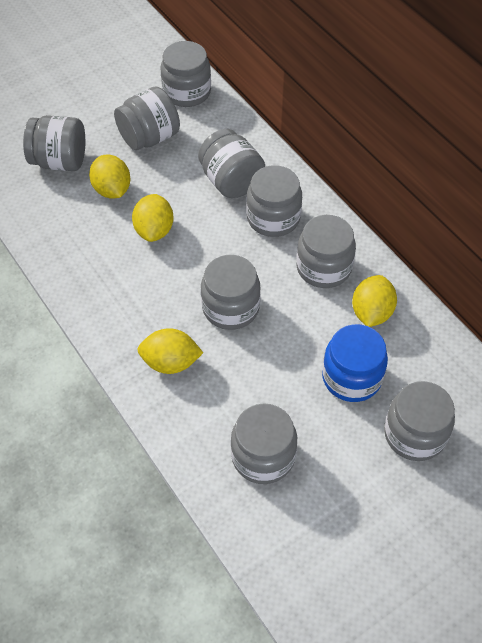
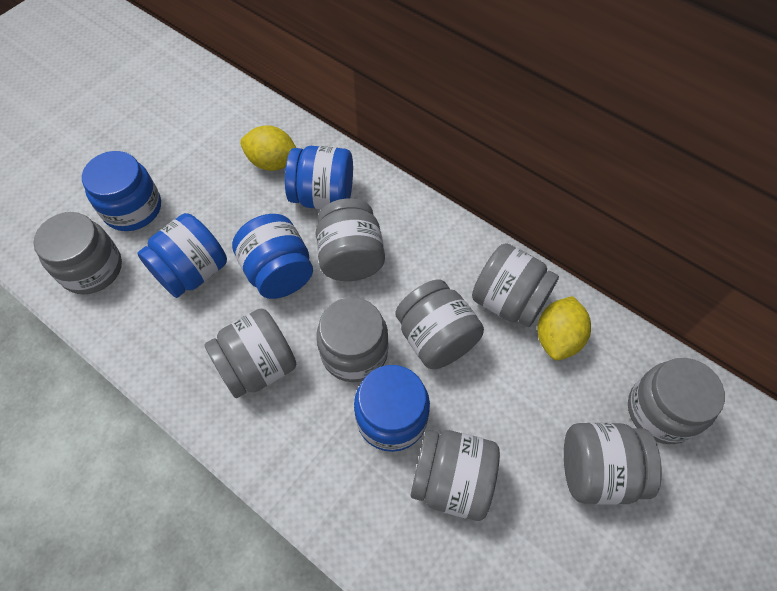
blue jar: [322,324,388,402] = 1 -> [82,151,161,231] [137,213,227,298] [232,214,313,299] [285,146,353,209] [354,365,430,452] = 5
yellow lemon: [89,155,130,199] [132,194,173,242] [137,328,203,374] [352,275,397,327] = 4 -> [240,125,296,171] [537,296,591,360] = 2

